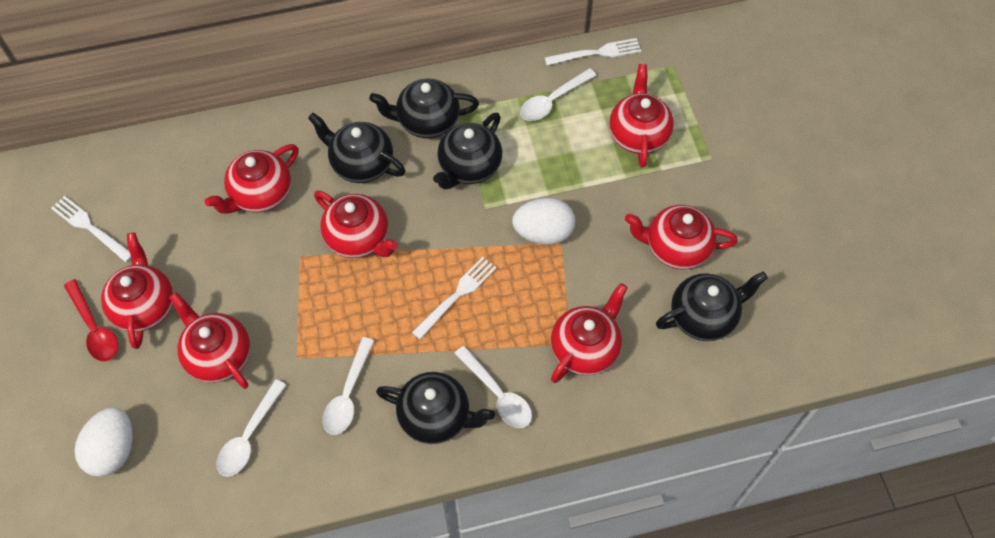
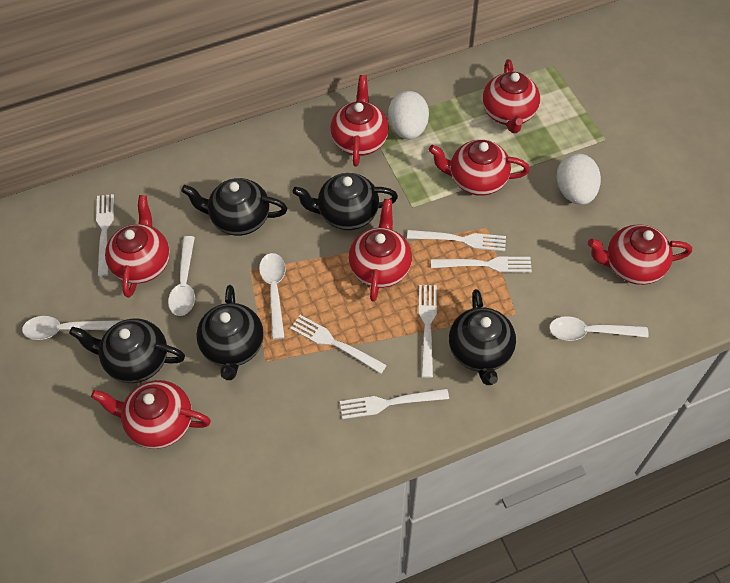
red spoon: [64,279,118,361] = 1 -> none = 0
white fork: [51,196,131,262] [412,257,497,340] [544,38,641,65] = 3 -> [96,194,114,277] [290,315,387,374] [340,388,449,419] [407,230,506,251] [419,285,437,378] [431,257,532,272] = 6

